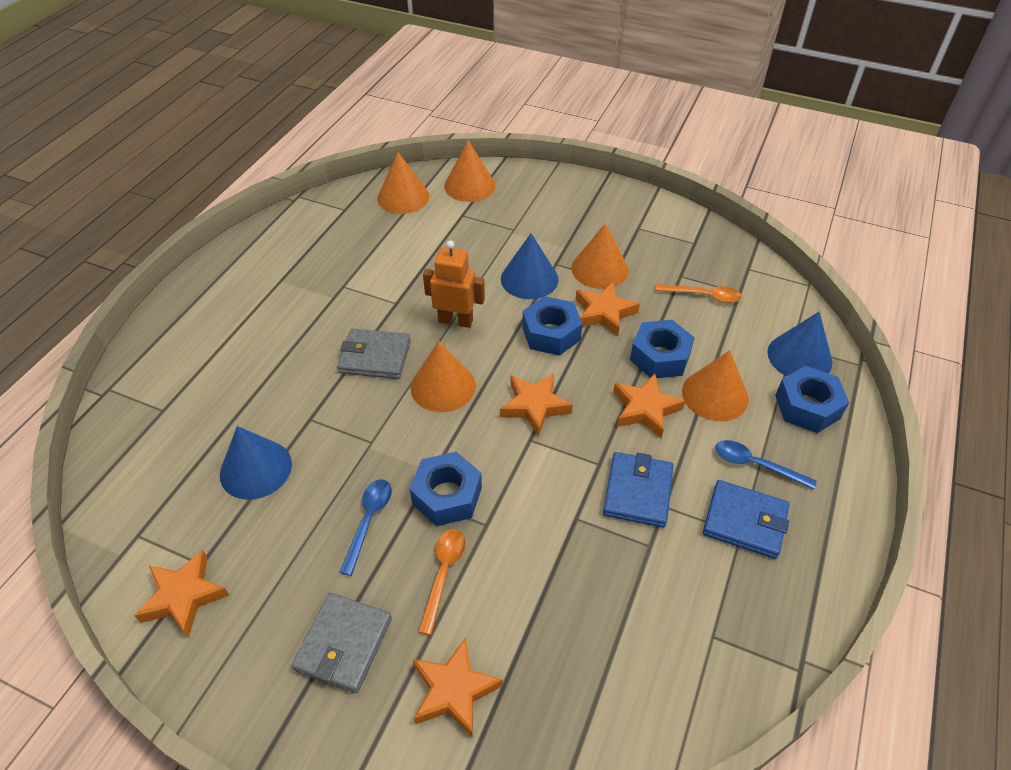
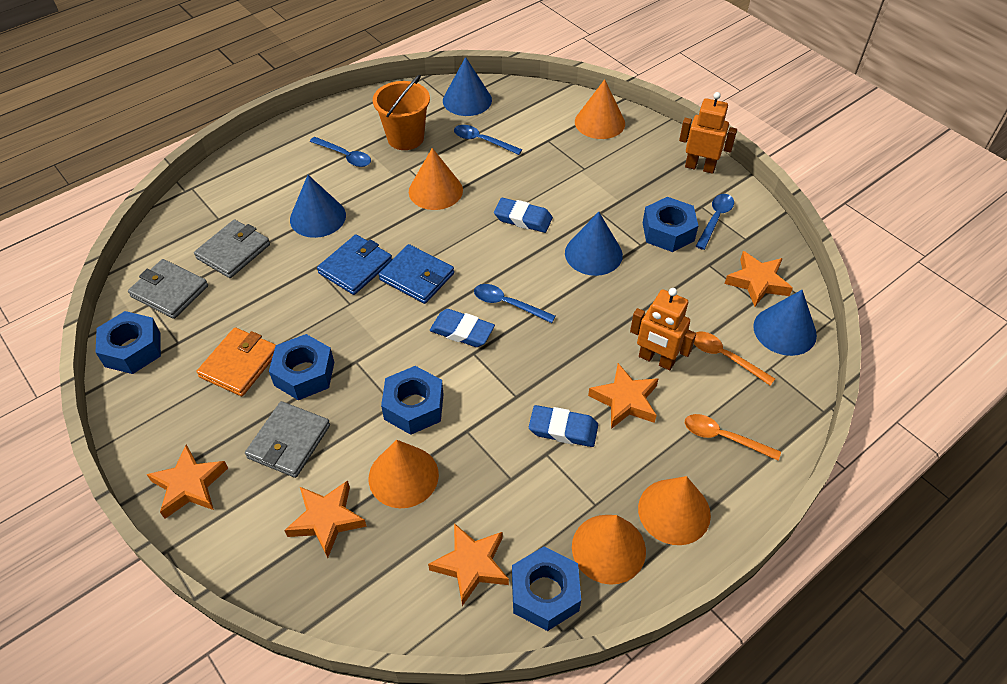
blue cone: [220,426,292,500] [501,233,559,299] [767,311,832,376] = 3 -> [290,175,346,238] [443,57,492,116] [565,212,623,276] [753,290,817,356] = 4
blue eraser: none = 0 -> [430,309,495,347] [494,198,553,233] [529,405,598,447] = 3
blue nut: [410,452,482,526] [522,296,583,356] [630,320,695,378] [775,366,849,433] = 4 -> [95,311,161,374] [269,334,334,400] [381,366,444,435] [512,546,581,631] [643,197,698,252] = 5
blue spoon: [339,479,392,576] [715,440,817,490] = 2 -> [310,137,371,167] [454,125,522,155] [474,284,555,323] [696,194,734,250] = 4
grey wallet: [292,593,392,693] [337,328,411,379] = 2 -> [128,259,208,319] [194,219,270,278] [245,401,330,478] = 3
orange bucket: none = 0 -> [373,75,430,150] = 1
orange robot: [423,240,485,328] = 1 -> [630,288,696,370] [679,92,737,174] = 2
orange wallet: none = 0 -> [196,328,276,396] = 1

